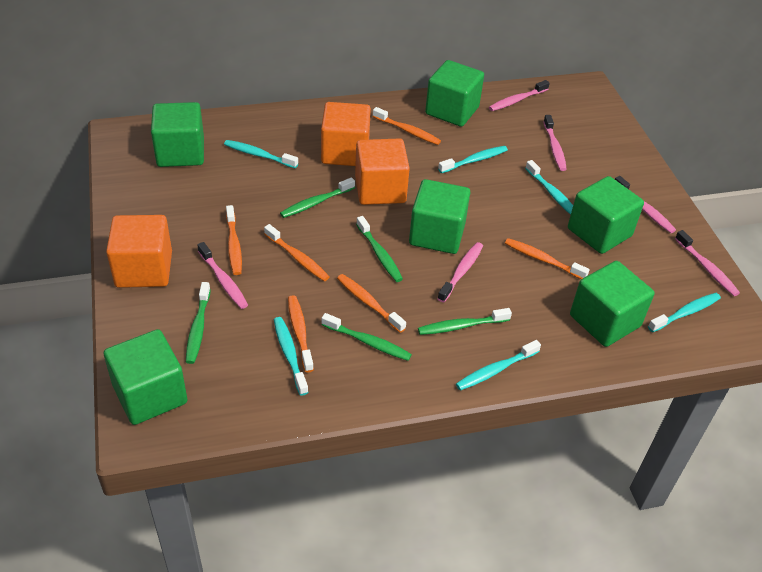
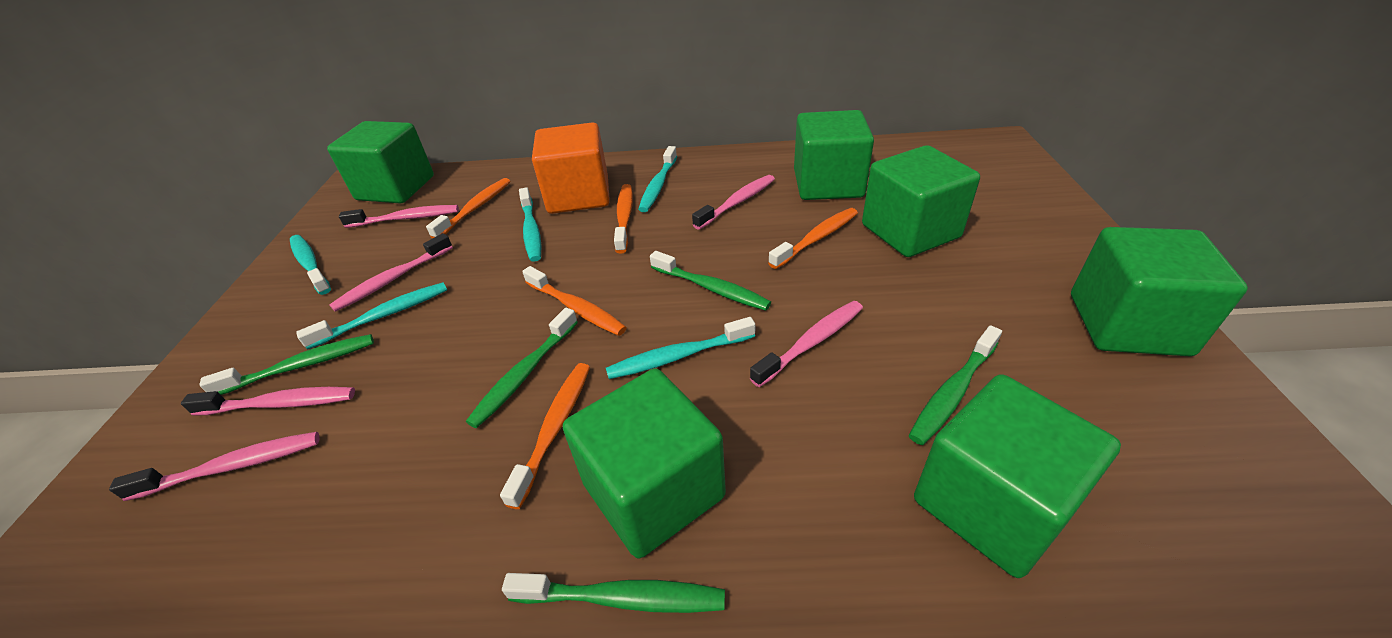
orange cube: [106,215,172,288] [321,102,371,166] [355,138,410,205] = 3 -> [532,122,610,214] = 1
orange toothbrush: [226,205,242,275] [264,224,330,281] [288,295,314,373] [337,274,406,333] [373,107,441,145] [505,238,590,279] = 6 -> [426,178,510,239] [500,363,590,509] [522,266,627,336] [614,184,633,254] [768,208,858,269] = 5
turquoise toothbrush: [224,140,298,168] [274,317,309,396] [438,146,508,173] [456,340,541,391] [525,160,573,215] [648,293,721,332] = 6 -> [290,235,331,295] [296,282,447,350] [519,187,542,262] [606,317,755,379] [638,146,677,212] = 5

